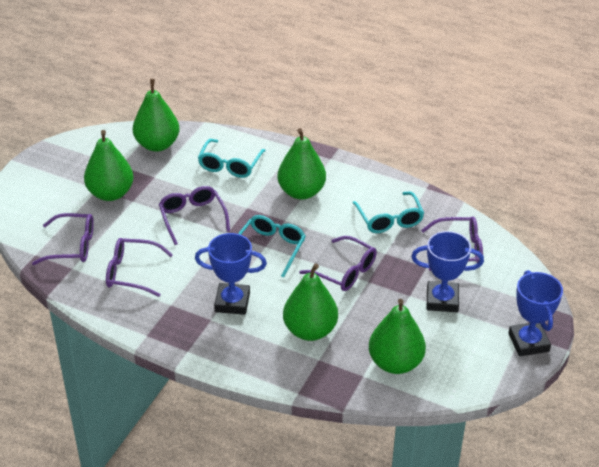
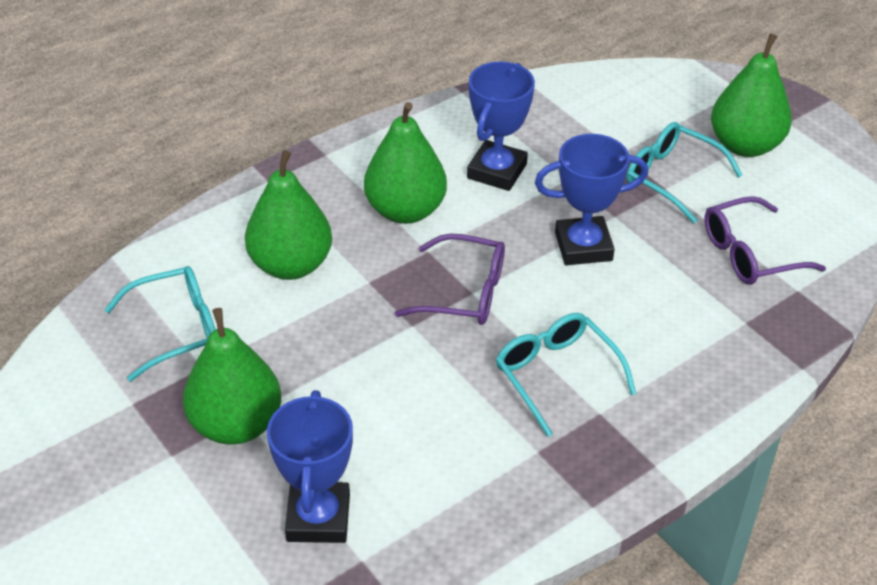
green pear: [84,130,134,201] [133,79,180,152] [277,128,326,200] [283,263,338,341] [369,299,426,374] = 5 -> [183,308,281,445] [245,150,332,280] [364,102,447,224] [711,34,792,157] = 4
purple glasses: [32,213,94,265] [106,238,173,297] [159,186,230,245] [299,236,377,291] [421,217,483,271] = 5 -> [395,234,505,325] [704,196,826,285] = 2

